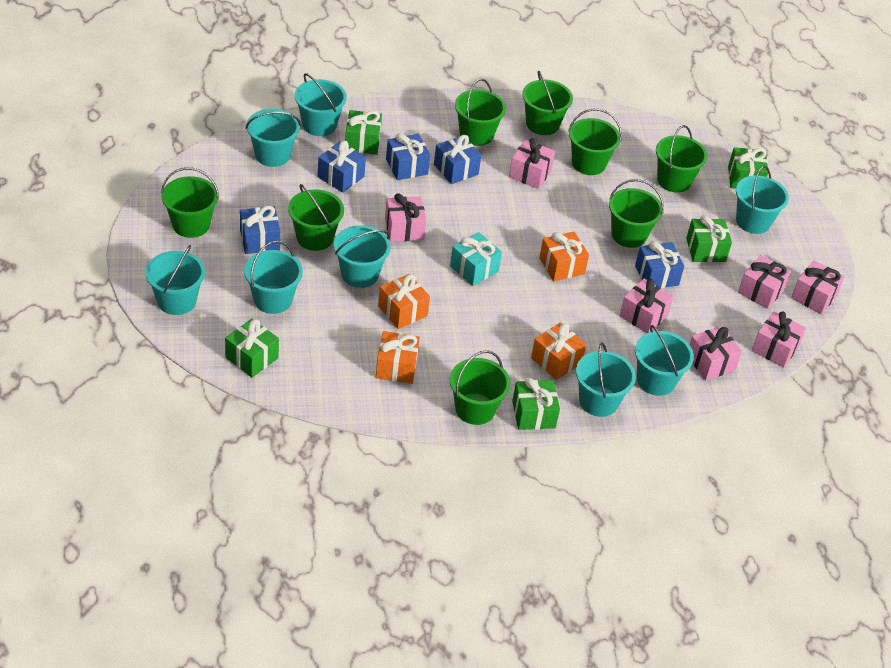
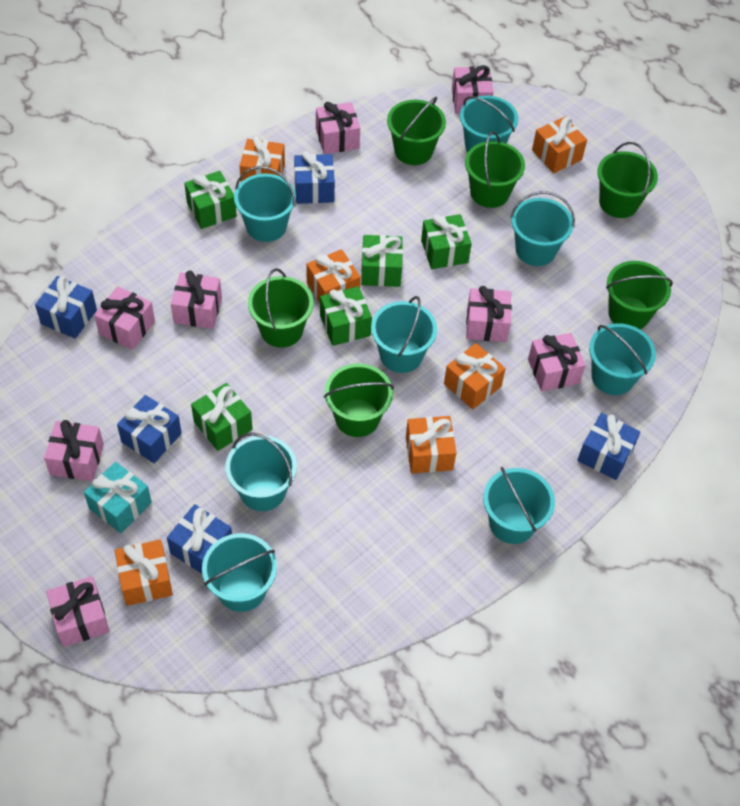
green bucket: [161,167,219,238] [288,184,344,251] [450,350,510,425] [455,79,506,146] [522,71,573,135] [568,109,622,175] [609,179,664,248] [656,125,708,193] = 8 -> [248,268,314,348] [324,363,394,437] [387,97,446,165] [465,131,525,208] [597,142,658,218] [606,261,673,329] = 6
orange gift: [376,331,420,384] [378,274,430,329] [531,322,587,380] [539,232,589,281] = 4 -> [115,540,173,606] [240,136,285,182] [307,249,361,303] [406,416,456,473] [444,343,506,409] [532,117,587,173] = 6
pink gift: [385,193,426,242] [509,138,555,189] [619,279,673,333] [689,326,742,380] [738,255,791,309] [752,312,806,368] [791,260,844,314] = 7 -> [44,420,104,481] [46,576,110,647] [94,286,155,350] [171,270,222,329] [316,102,360,154] [452,65,494,114] [466,286,512,342] [528,333,586,392] = 8

